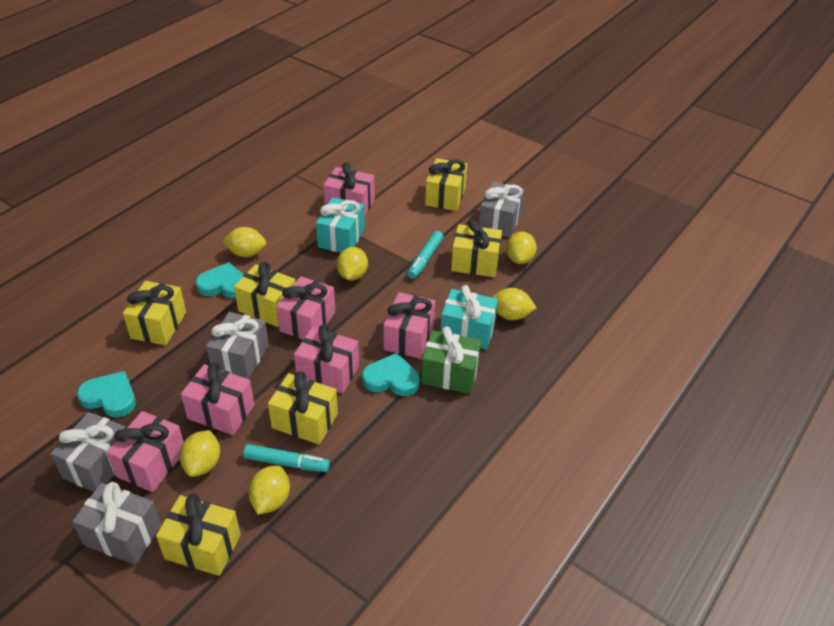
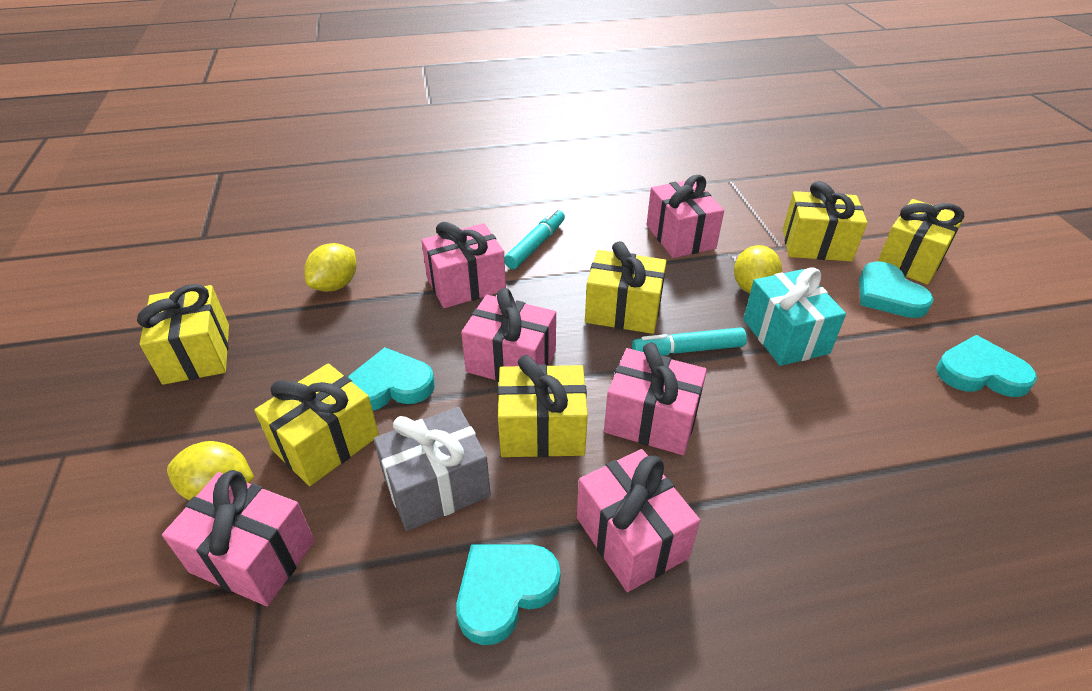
green gift: [421,327,481,394] = 1 -> none = 0
grey gift: [51,412,125,492] [72,482,161,565] [206,312,269,379] [479,182,525,237] = 4 -> [374,407,491,531] = 1
turquoise gift: [316,197,365,253] [440,285,498,350] = 2 -> [743,267,846,366] = 1
turquoise heart: [77,371,136,417] [195,262,244,298] [362,353,420,396] = 3 -> [348,347,435,411] [456,544,560,645] [859,261,934,318] [937,335,1037,397] = 4
yellow lemon: [179,430,220,477] [223,227,266,257] [248,465,290,515] [337,247,368,280] [492,288,537,320] [506,232,537,264] = 6 -> [167,441,255,501] [304,243,357,292] [734,245,782,293] = 3

